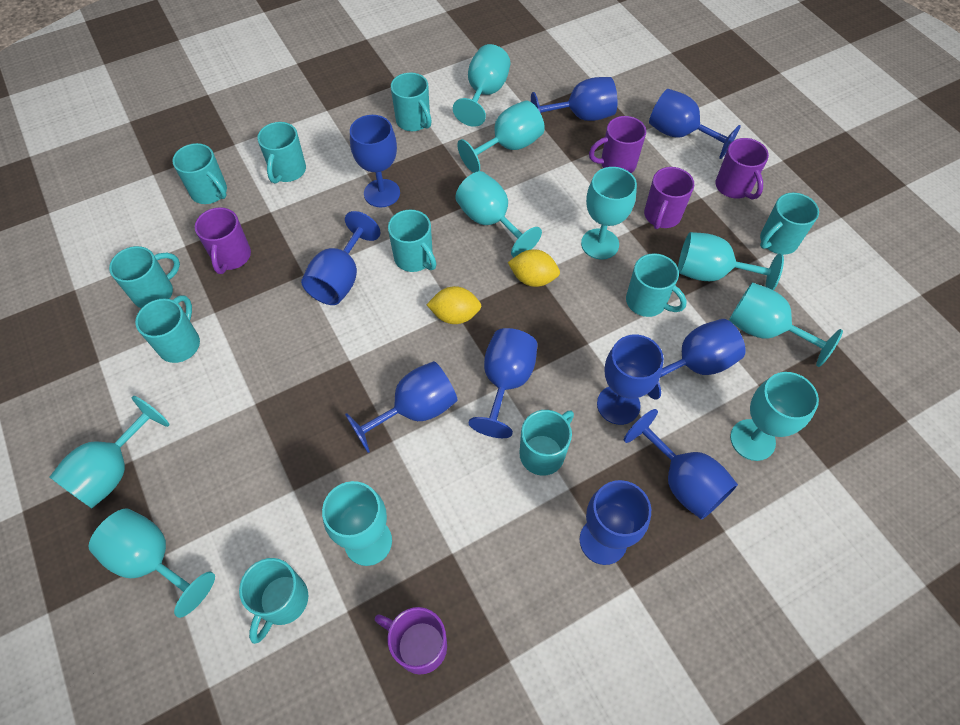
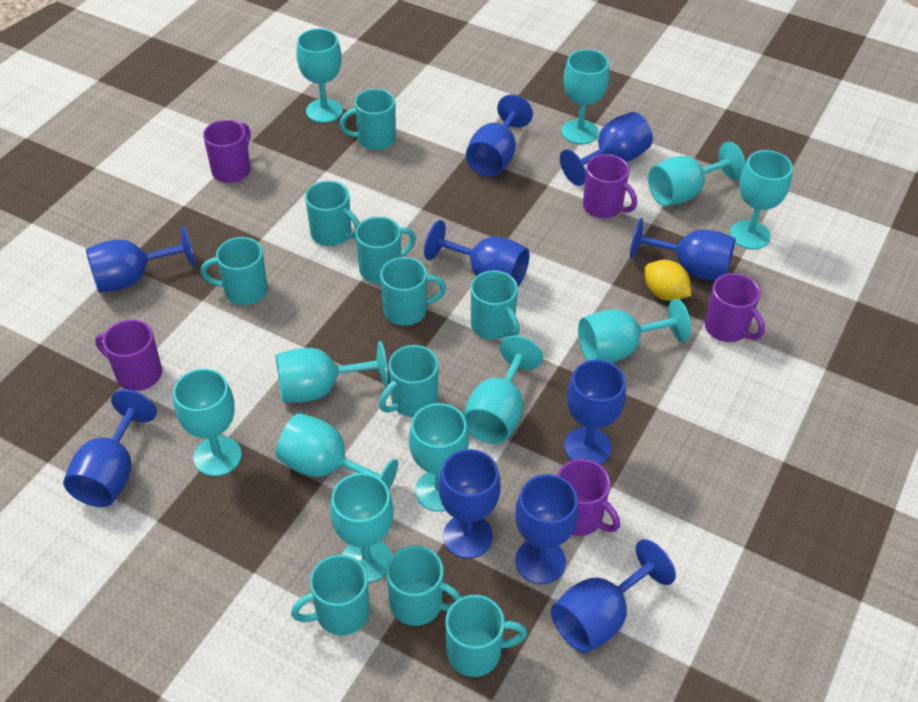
turquoise goblet: [50,396,170,508] [89,508,215,618] [322,481,392,566] [453,44,510,127] [455,171,542,257] [457,100,545,173] [581,167,637,260] [678,232,784,290] [729,282,843,367] [730,372,819,461] = 10 -> [173,369,242,476] [276,341,388,402] [276,413,398,490] [296,28,343,123] [330,473,394,583] [409,403,469,512] [463,335,543,444] [562,49,609,144] [578,299,691,362] [648,142,745,206] [730,150,793,250] = 11
yellow lemon: [427,286,481,324] [508,249,560,287] = 2 -> [645,260,691,301] = 1

